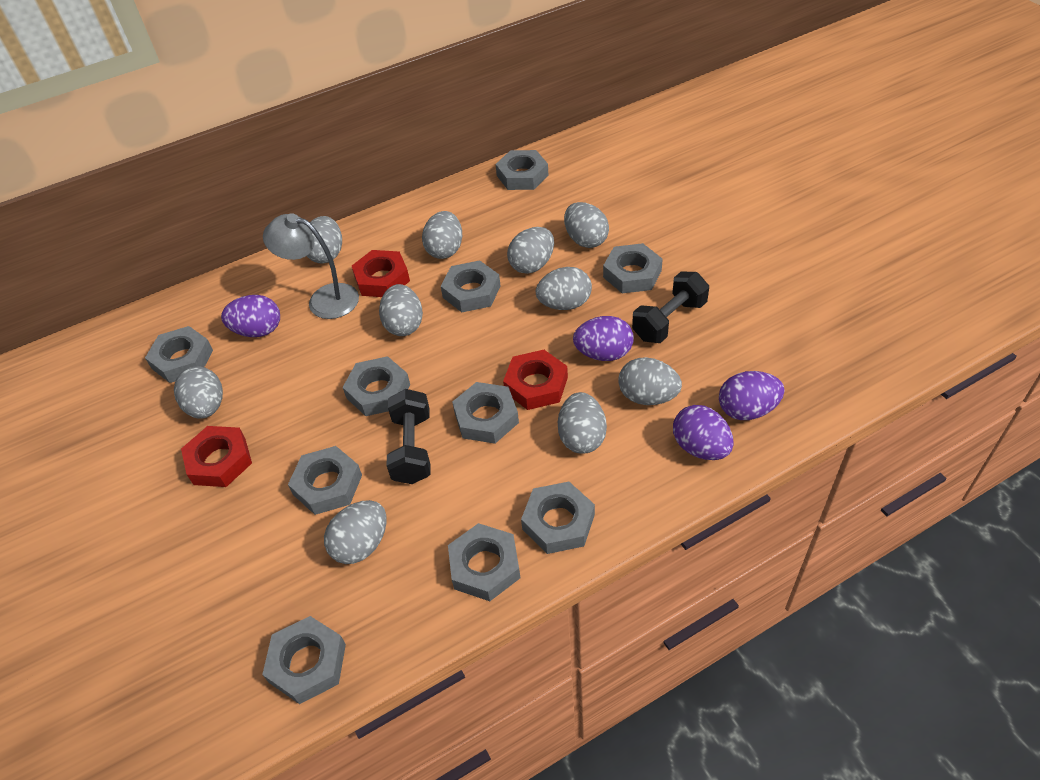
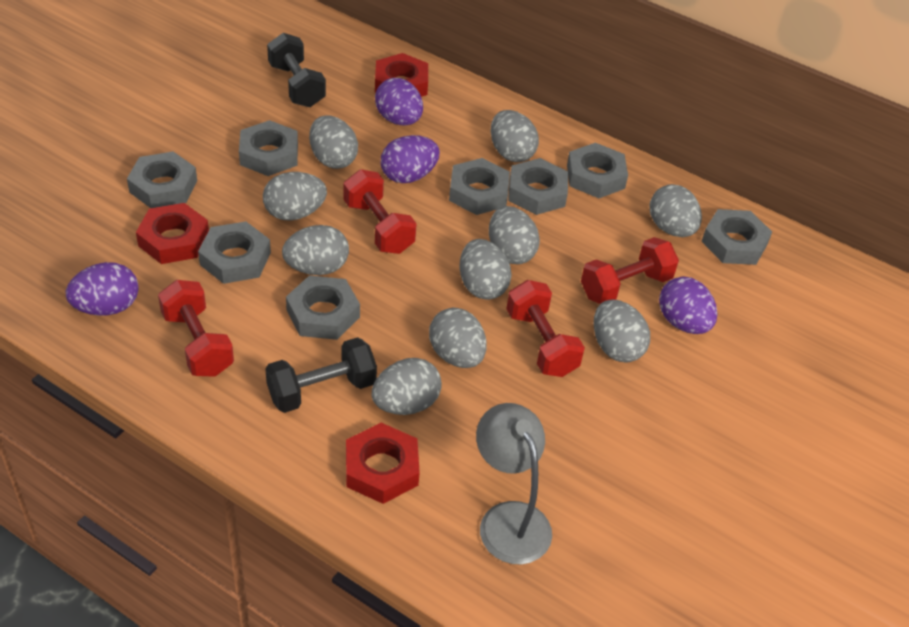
grey nut: [145,326,213,383] [262,616,346,704] [288,446,362,515] [343,356,410,416] [441,260,501,312] [448,523,520,601] [452,382,519,444] [496,150,549,190] [521,482,595,554] [603,243,663,293] = 10 -> [127,152,197,208] [198,221,271,284] [239,120,298,176] [286,275,360,340] [449,158,510,215] [508,158,568,215] [567,143,628,198] [701,209,772,265] = 8
red dumbbell: none = 0 -> [158,280,234,377] [344,169,417,254] [506,280,585,377] [581,237,679,304] = 4

